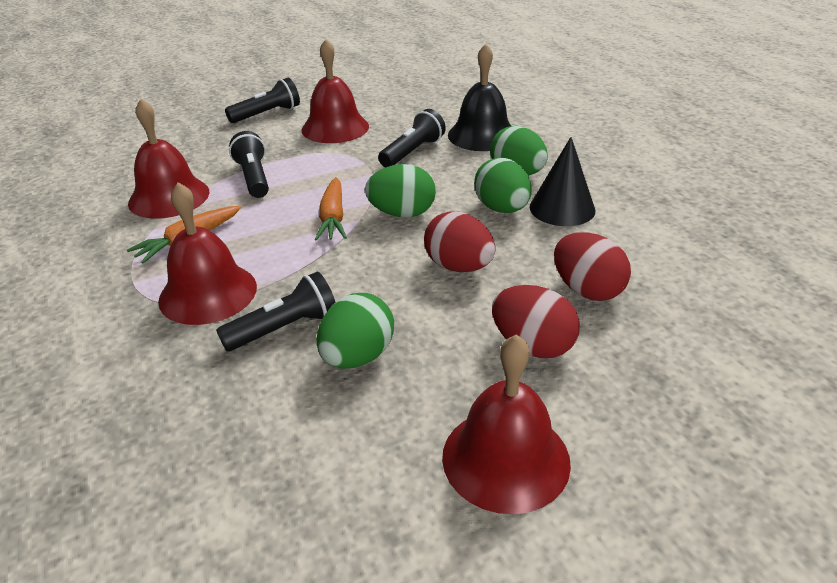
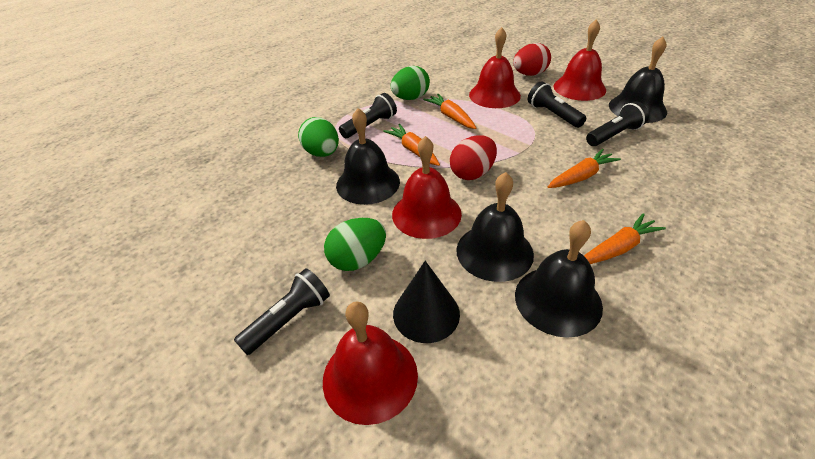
black bell: [448,44,511,151] = 1 -> [336,108,400,205] [456,172,534,282] [515,220,603,338] [609,37,667,123] = 4
green egg: [316,293,394,368] [365,164,436,218] [474,157,532,213] [490,126,548,176] = 4 -> [298,117,339,157] [324,218,386,271] [391,66,430,100] = 3
orange carrot: [127,206,241,263] [315,177,347,241] = 2 -> [383,124,440,166] [423,94,476,129] [548,149,621,188] [584,213,666,264] = 4
red egg: [424,212,495,272] [492,285,580,358] [554,232,631,301] = 3 -> [450,135,497,180] [513,43,551,76] = 2

